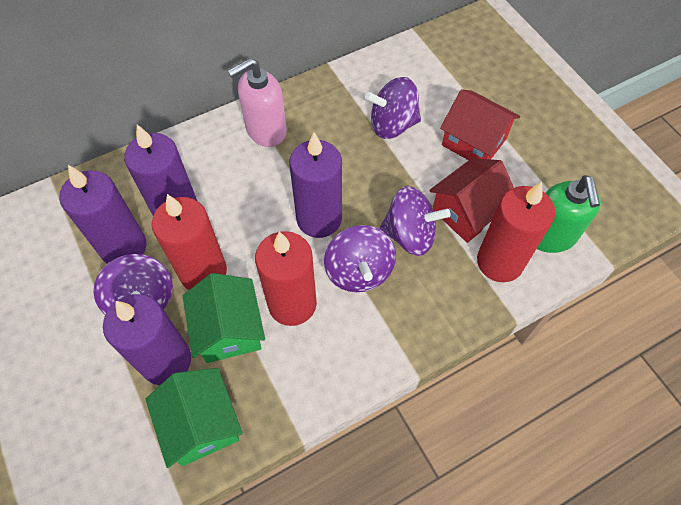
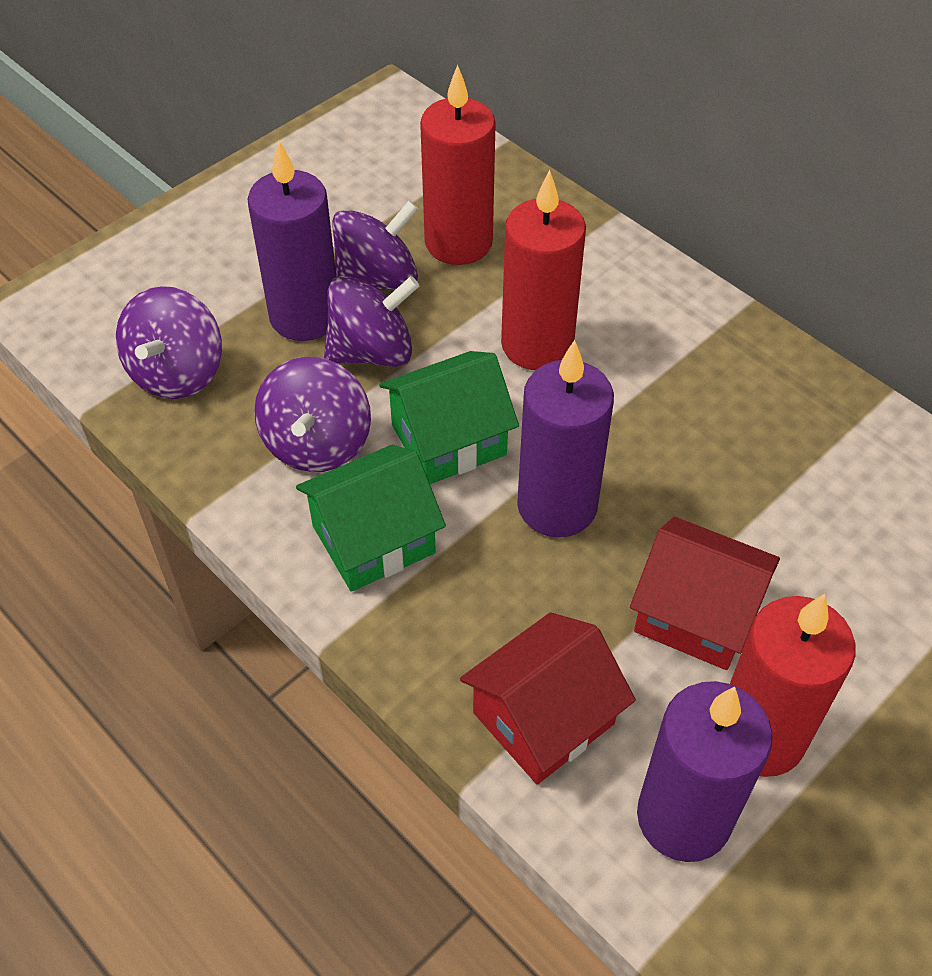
green soap dispenser: [537,175,601,253] = 1 -> none = 0
pink soap dispenser: [228,58,287,147] = 1 -> none = 0
purple candle: [59,165,146,264] [103,294,191,385] [124,124,197,215] [290,132,342,238] = 4 -> [248,140,337,341] [517,340,614,538] [637,681,773,862] = 3

